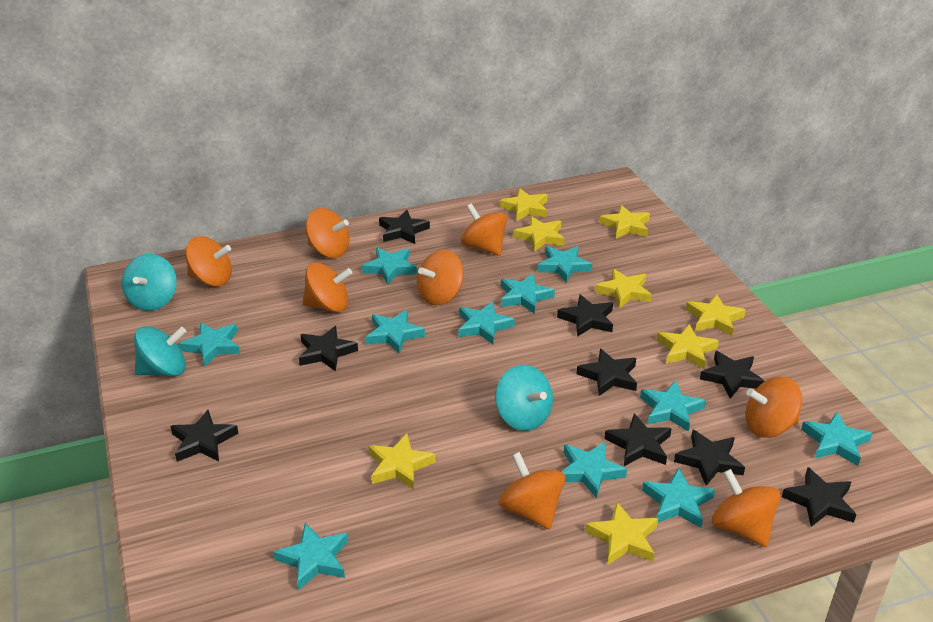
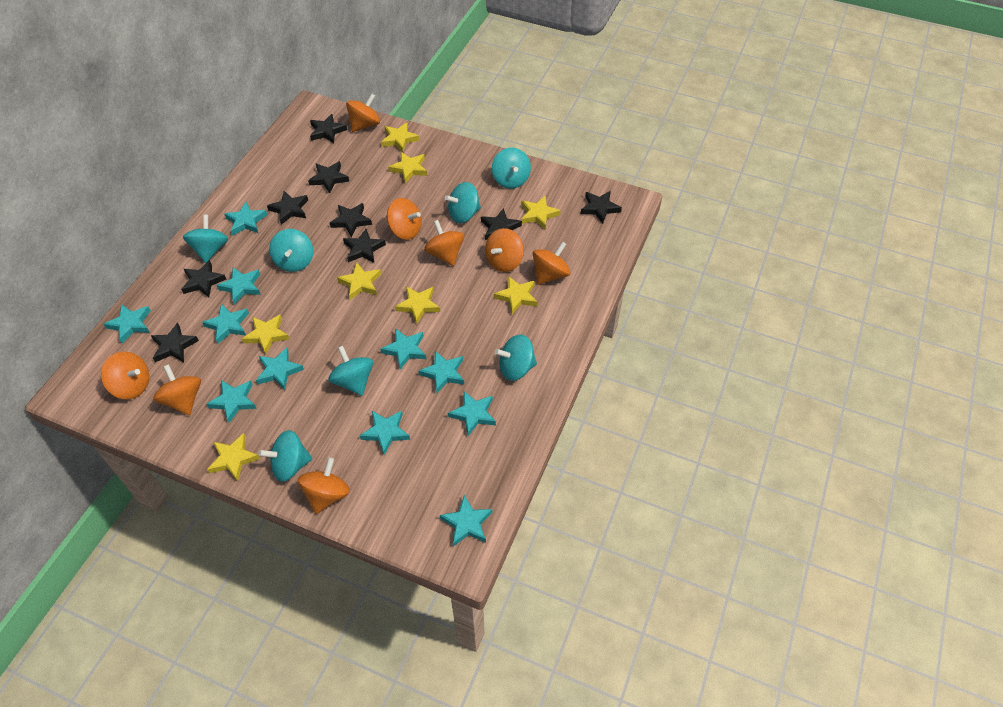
turquoise spinning top: [122,254,177,311] [134,326,186,376] [495,365,553,431] = 3 -> [183,215,228,263] [258,430,312,482] [269,229,313,272] [328,346,373,396] [445,182,481,223] [492,148,531,189] [495,334,537,381] = 7

